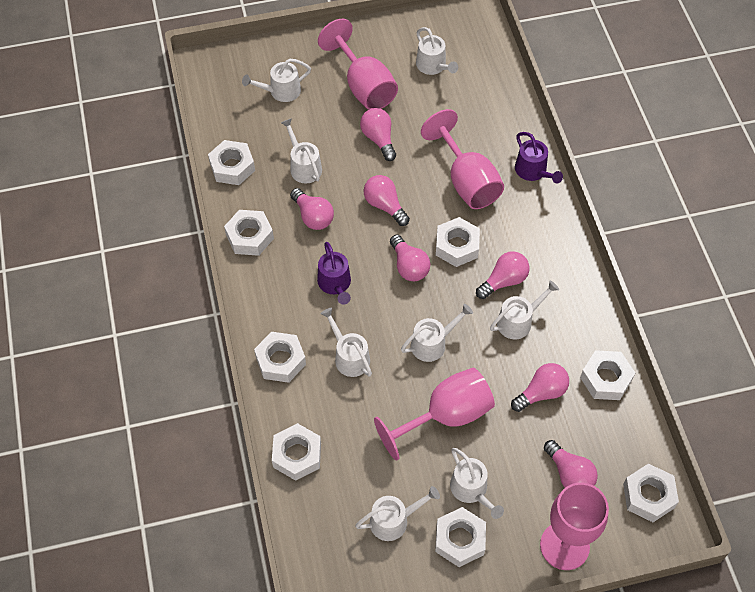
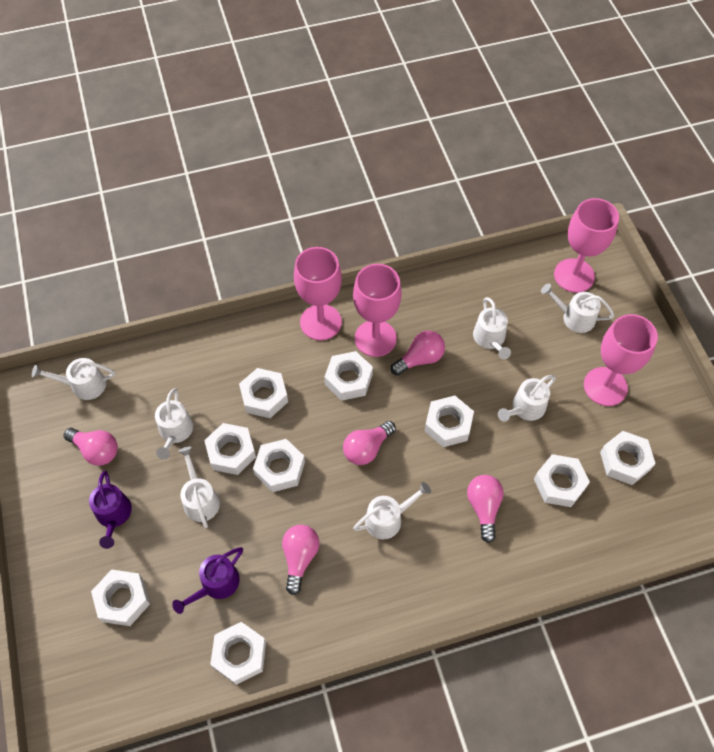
pink light bulb: [290,188,334,230] [360,108,396,161] [364,175,410,226] [390,235,430,281] [476,251,529,299] [511,363,569,412] [544,440,598,488] = 7 -> [64,428,118,466] [282,525,319,595] [343,421,396,465] [391,331,445,375] [467,475,504,543] = 5
white nut: [208,140,255,185] [224,210,274,256] [254,332,306,383] [272,423,321,481] [435,507,486,567] [436,217,480,267] [580,350,635,400] [623,464,679,522] = 8 -> [91,569,150,626] [204,423,256,475] [210,622,266,685] [239,368,288,418] [253,439,305,492] [324,351,373,401] [425,396,474,447] [534,454,590,507] [600,431,656,485] = 9
white watering can: [242,59,311,102] [281,118,322,184] [320,307,372,377] [355,486,440,541] [401,304,473,362] [416,27,458,75] [450,448,504,519] [490,280,559,339] = 8 -> [32,358,115,400] [155,389,193,460] [178,446,220,528] [353,482,431,539] [473,297,511,359] [498,375,556,422] [541,283,614,333] = 7

